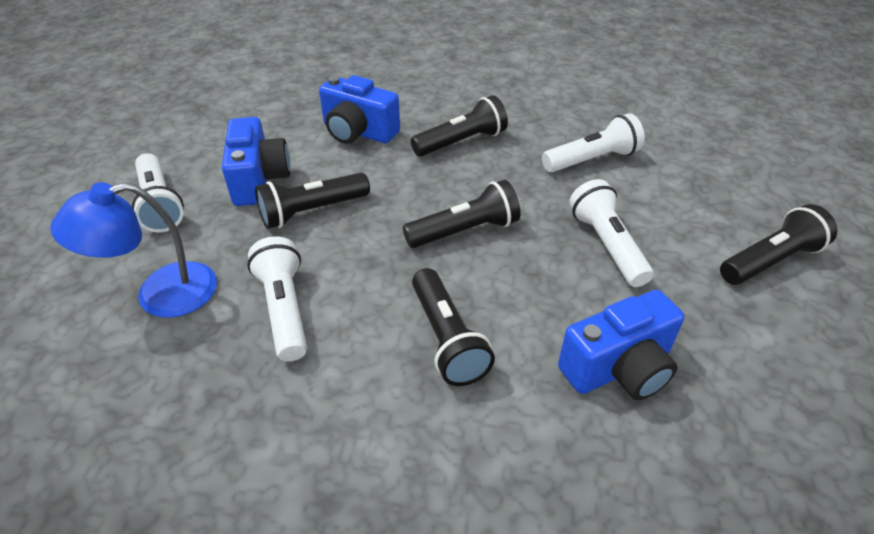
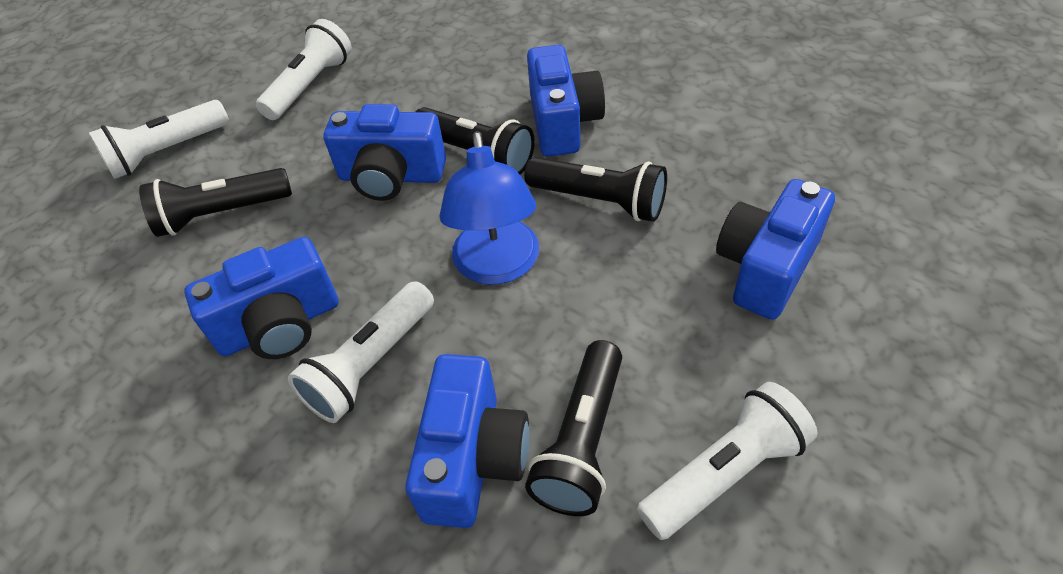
black flashlight: [255,173,370,229] [403,180,521,248] [411,95,508,157] [412,268,495,386] [720,204,837,285] = 5 -> [139,168,292,237] [416,107,535,174] [524,157,667,222] [525,340,622,516] = 4
blue camera: [222,117,291,206] [319,75,400,144] [558,290,685,400] = 3 -> [184,237,339,359] [323,104,446,201] [405,354,530,528] [527,45,605,157] [716,179,835,320] = 5

